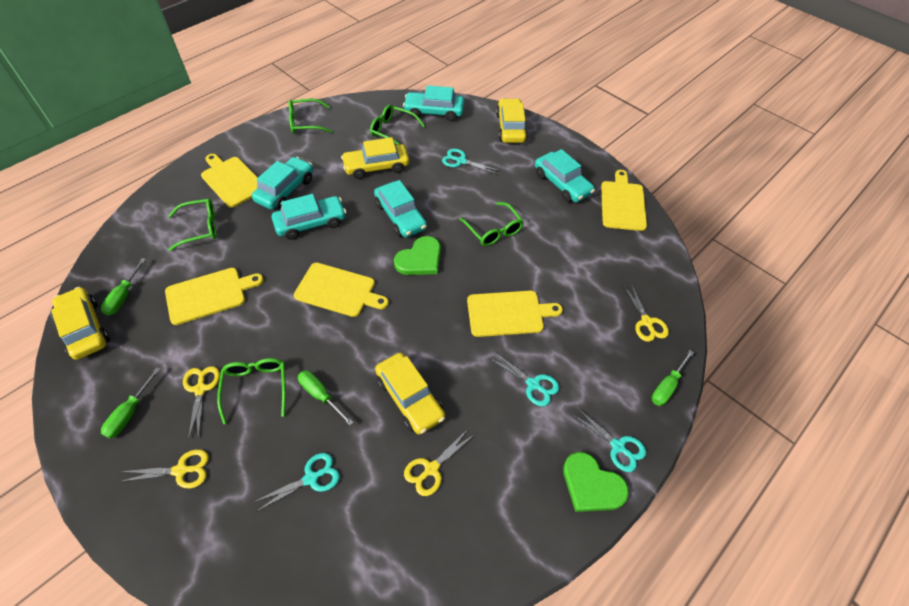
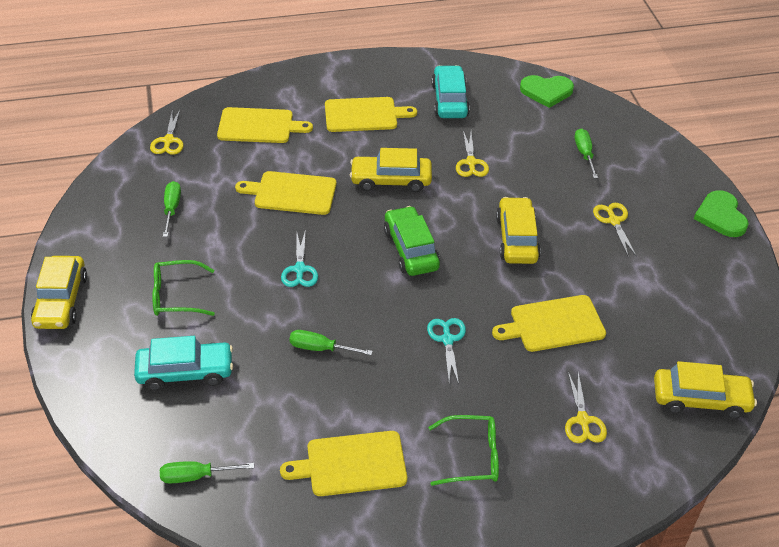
green car: none = 0 -> [384,206,440,276] = 1
green glasses: [168,198,217,251] [217,358,286,424] [289,99,333,134] [370,104,425,144] [459,202,524,246] = 5 -> [152,260,215,316] [428,415,499,486] = 2
turquoise car: [252,157,313,210] [272,194,346,240] [374,180,427,238] [403,85,464,121] [535,149,595,202] = 5 -> [134,336,233,391] [431,65,470,118] = 2
turquoise scissors: [252,453,340,512] [442,149,499,174] [489,352,559,406] [572,407,646,472] = 4 -> [281,233,318,287] [427,318,466,384] = 2

